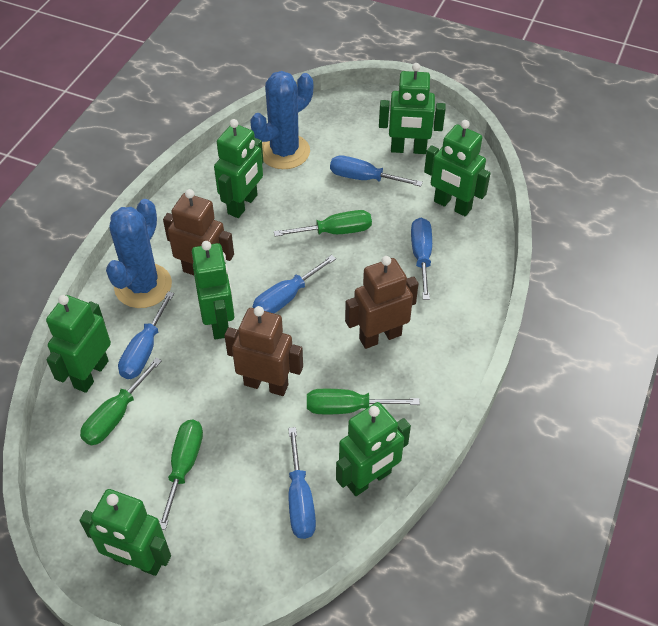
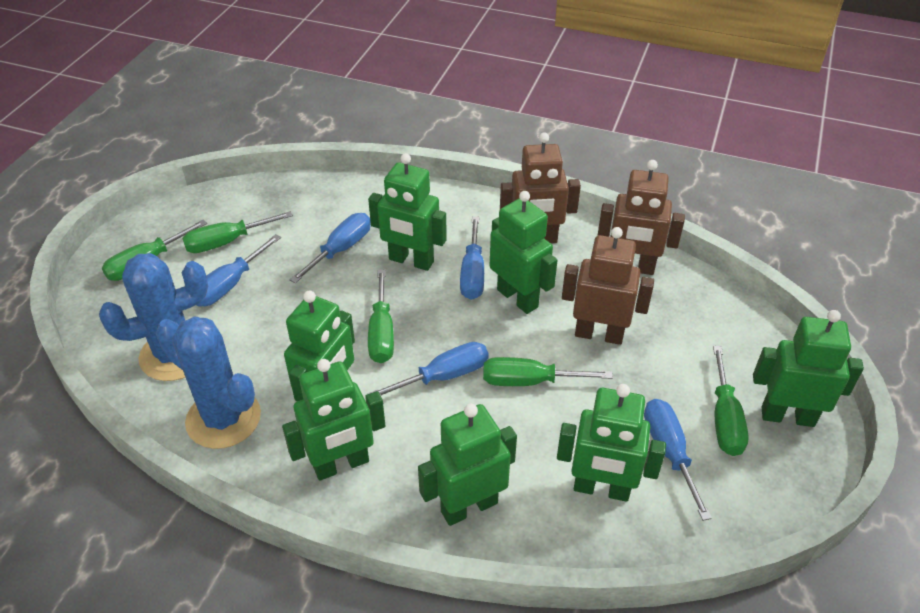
green screwdriver: [80,357,162,445] [159,420,203,530] [274,210,372,237] [307,389,420,414] = 4 -> [102,220,207,281] [182,211,293,253] [368,270,394,363] [483,357,613,386] [713,346,749,456] = 5

